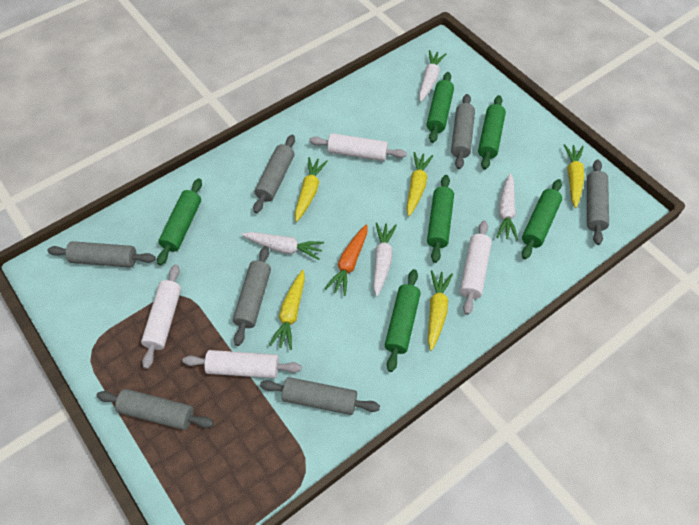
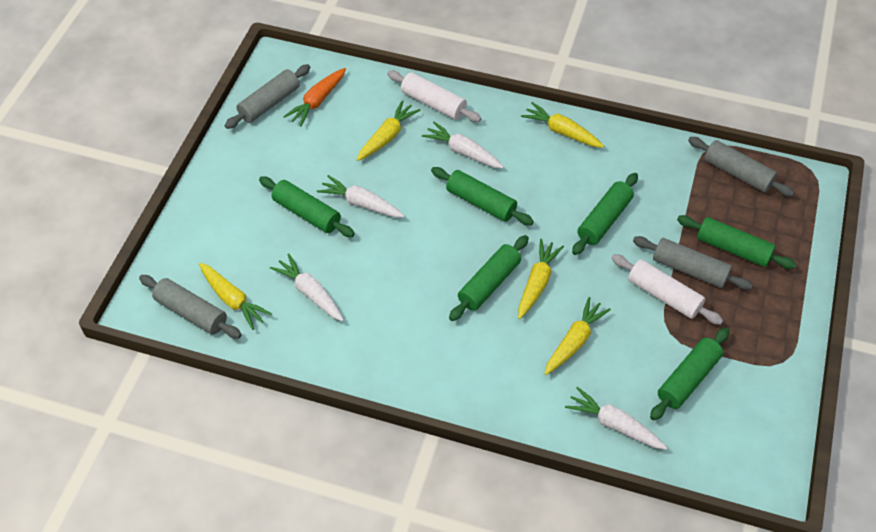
grey rolling pin: [47,241,156,268] [97,389,214,430] [233,246,271,346] [253,135,295,213] [260,377,380,415] [451,94,475,169] [587,160,609,245] = 7 -> [139,275,242,338] [225,64,311,129] [633,236,753,290] [688,137,795,197] = 4
white rolling pin: [141,265,181,369] [183,350,302,378] [309,133,407,161] [460,221,492,315] = 4 -> [387,71,481,122] [612,254,723,325] = 2

